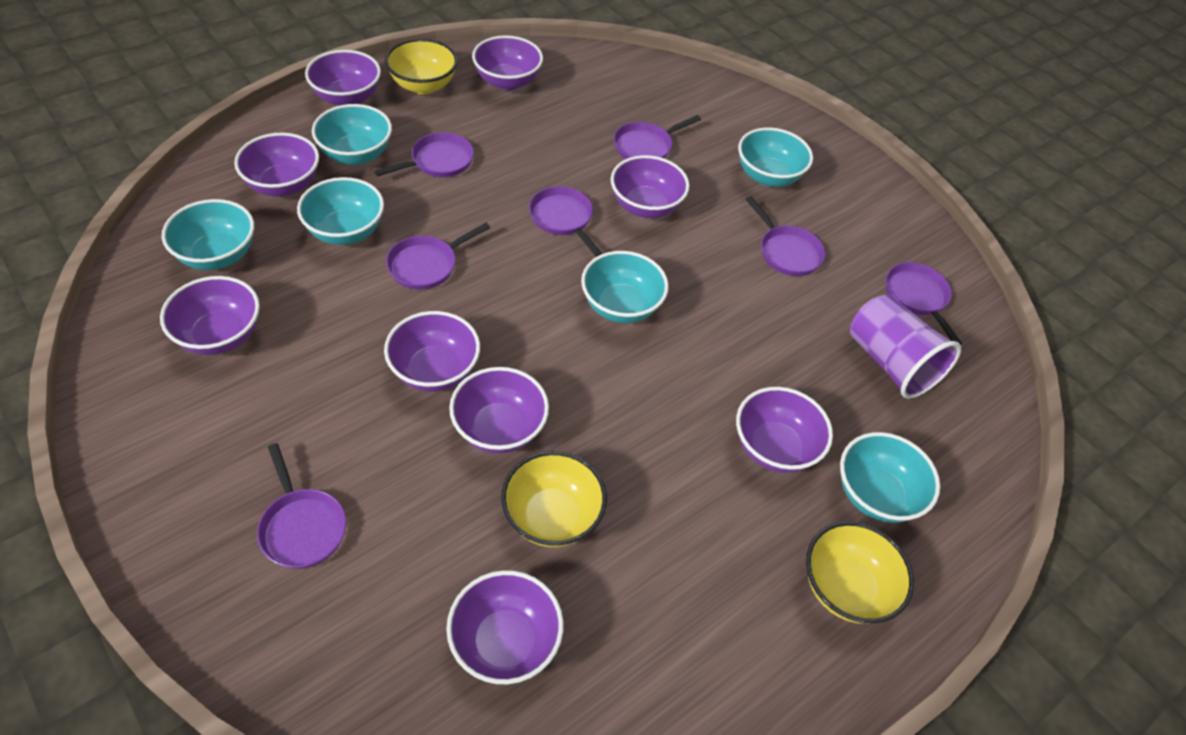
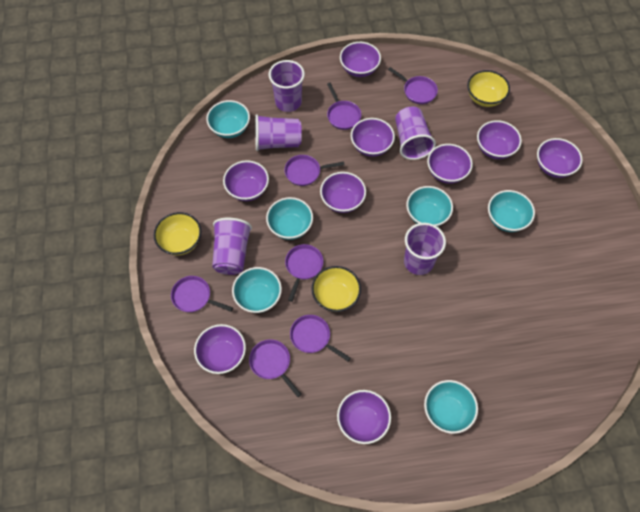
purple cup: [850,295,961,399] = 1 -> [212,218,252,275] [255,114,302,151] [269,60,305,112] [395,106,436,160] [404,223,446,275] = 5

